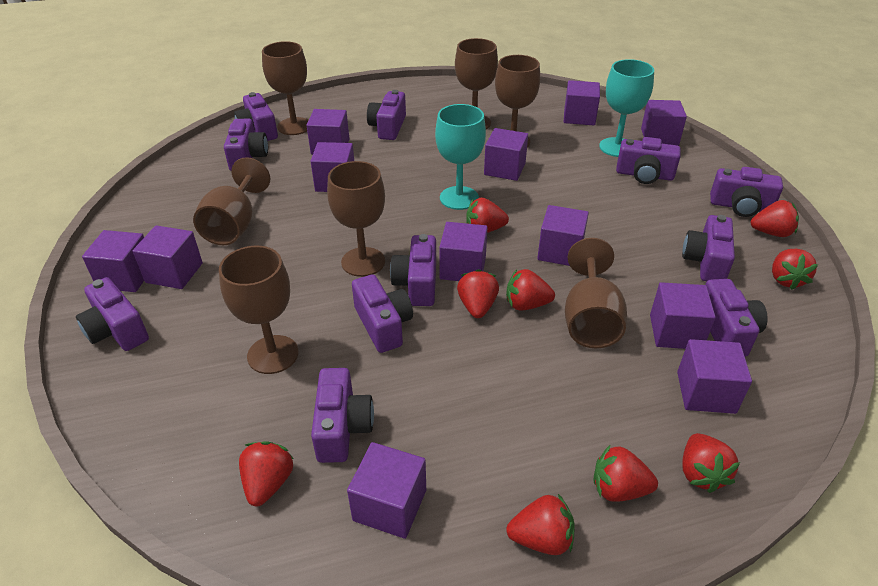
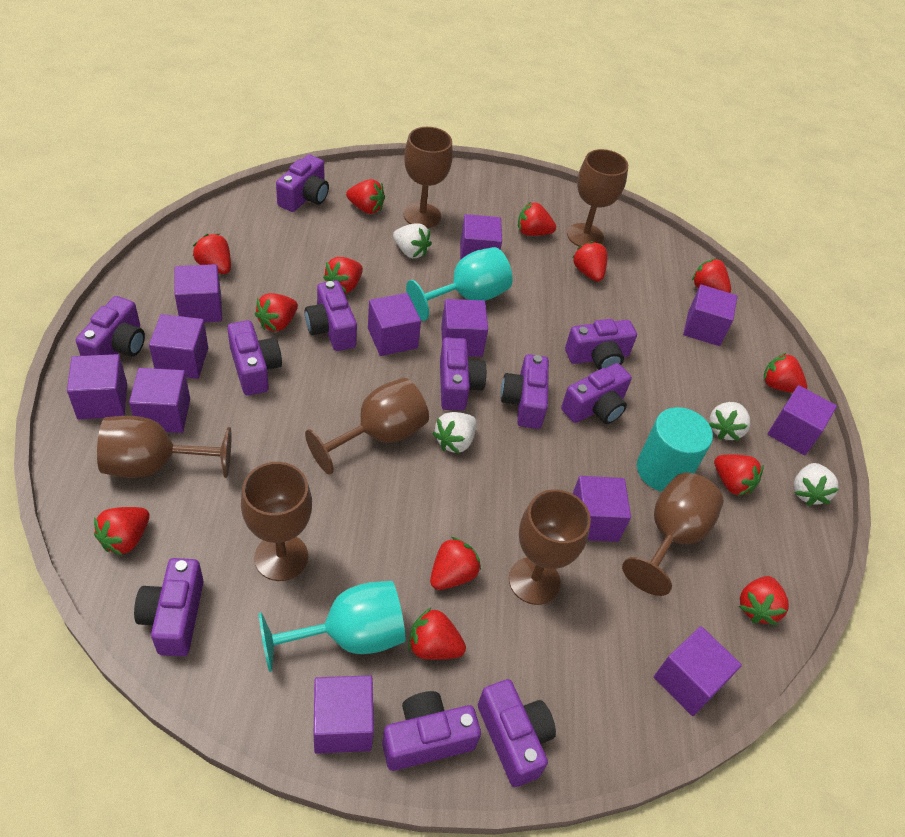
red strawberry: [239,441,294,506] [457,269,499,318] [466,197,509,233] [506,269,555,310] [507,494,575,555] [593,445,658,502] [682,433,740,493] [751,200,799,237] [772,249,818,290] = 9 -> [94,507,150,555] [193,234,231,274] [255,293,298,331] [323,257,363,293] [346,179,385,214] [408,607,466,660] [430,537,481,590] [518,202,556,236] [572,241,607,282] [692,258,731,293] [714,454,764,496] [739,576,789,625] [764,353,807,393] = 13
turquoise cylinder: none = 0 -> [637,407,713,492] = 1
white strawberry: none = 0 -> [393,223,432,258] [432,412,477,453] [709,402,750,441] [794,463,839,506] = 4

